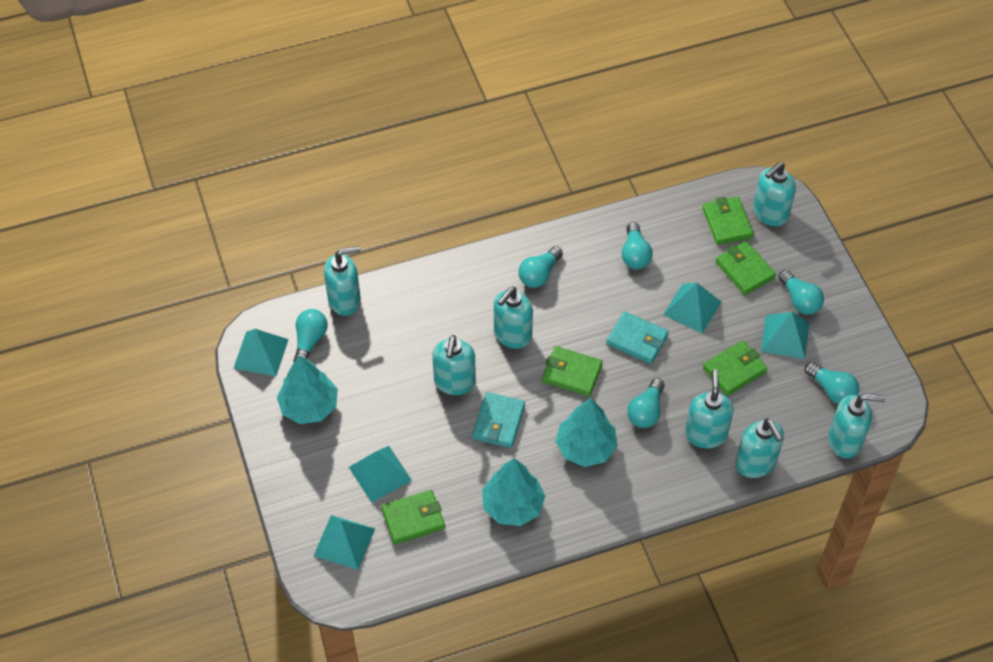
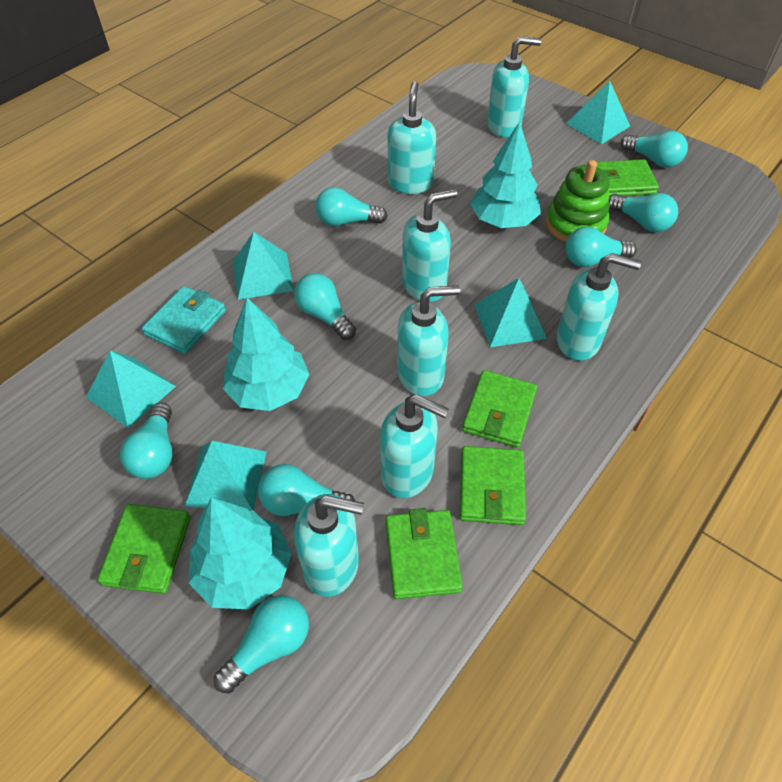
green stacking toy: none = 0 -> [546,160,610,242] = 1
turquoise light bulb: [293,309,328,362] [518,246,563,288] [622,222,653,269] [627,378,664,428] [778,270,824,315] [805,362,859,404] = 6 -> [120,402,172,479] [214,595,309,694] [258,464,355,516] [294,273,356,340] [315,187,388,226] [565,227,637,267] [609,193,678,232] [621,131,688,168] = 8
turquoise wallet: [472,392,525,448] [606,311,669,364] = 2 -> [142,286,226,354] = 1

